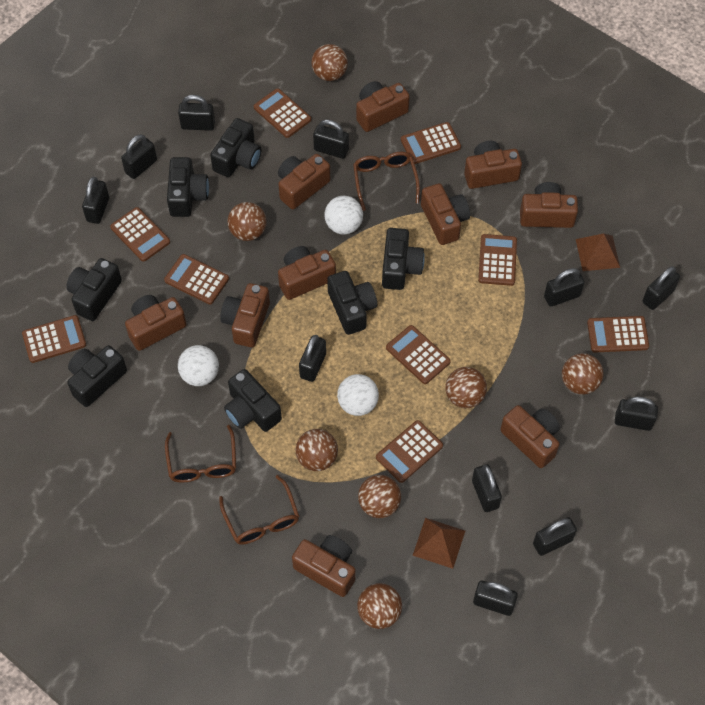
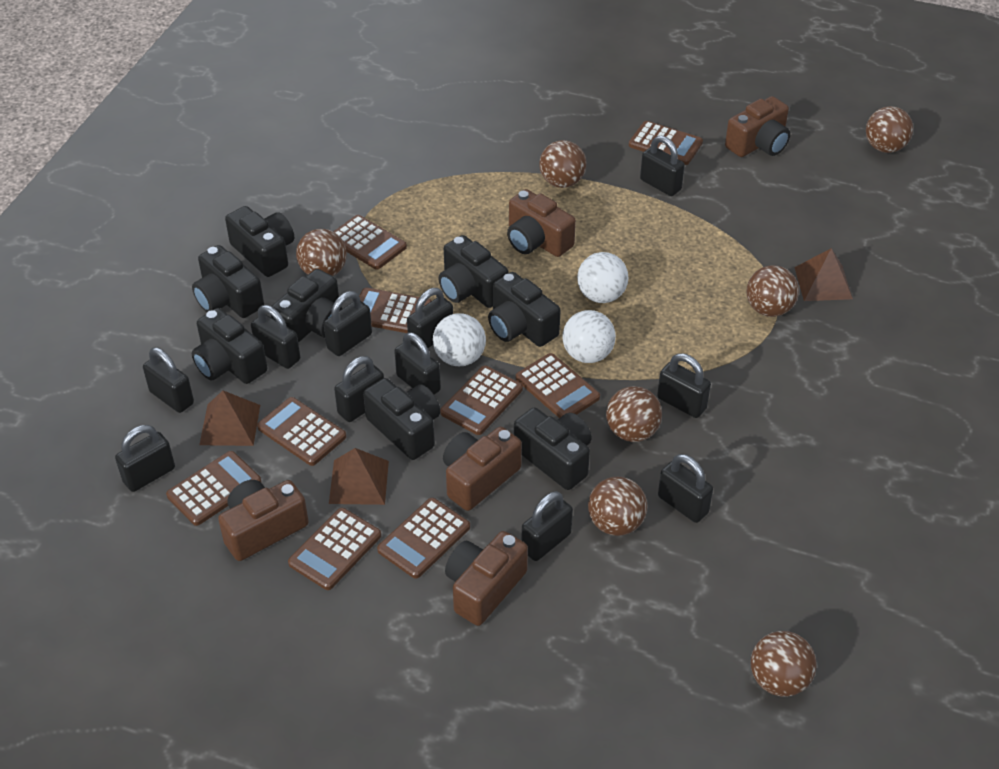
black camera: [66,258,122,321] [67,345,127,407] [167,157,209,217] [210,118,261,177] [224,369,282,432] [327,271,377,335] [382,228,425,290] = 7 -> [192,245,264,318] [192,308,267,384] [225,206,294,277] [271,269,343,343] [363,378,440,460] [439,235,508,308] [488,272,560,347] [514,407,592,490] = 8
brown camera: [125,295,187,351] [220,283,270,348] [278,154,330,209] [278,246,336,300] [292,535,356,597] [356,81,410,132] [421,183,470,245] [464,141,522,189] [500,405,560,468] [520,182,578,228] = 10 -> [218,480,309,561] [443,427,522,511] [445,531,528,626] [507,189,576,257] [725,96,790,157] = 5
brown glasses: [165,425,236,483] [219,475,299,545] [353,152,420,211] = 3 -> none = 0
brown pyramid: [412,518,465,569] [576,233,620,271] = 2 -> [199,391,260,446] [329,448,389,505] [794,248,853,301] = 3

